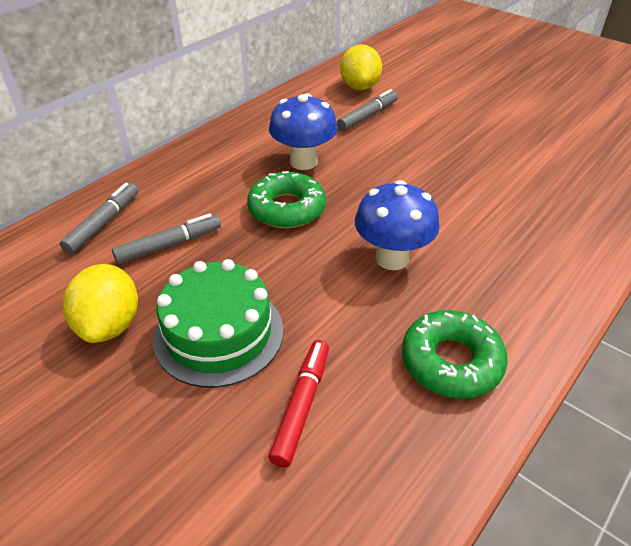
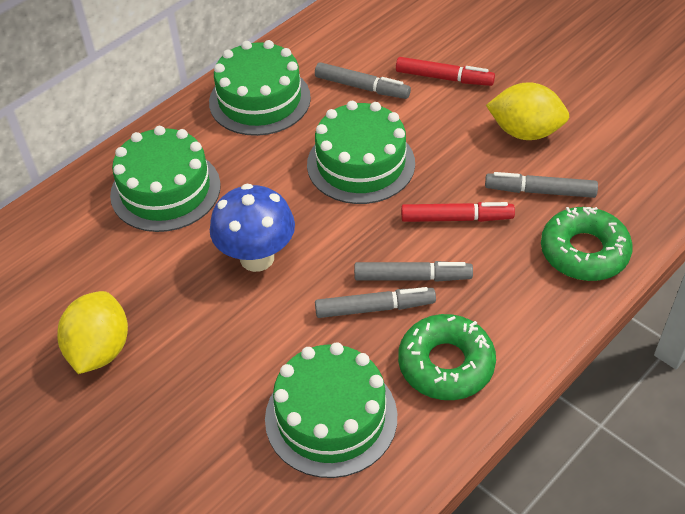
blue mushroom: [269,93,338,170] [355,180,440,270] = 2 -> [210,184,295,272] = 1
green cake: [153,259,283,388] = 1 -> [110,126,221,232] [209,40,311,136] [265,342,397,478] [307,101,415,204] = 4
grey marker: [60,183,138,254] [112,213,221,264] [337,89,398,131] = 3 -> [315,62,411,99] [315,287,436,318] [354,261,473,282] [485,172,598,198] = 4
red marker: [269,340,329,468] = 1 -> [396,57,495,86] [401,202,515,222] = 2

